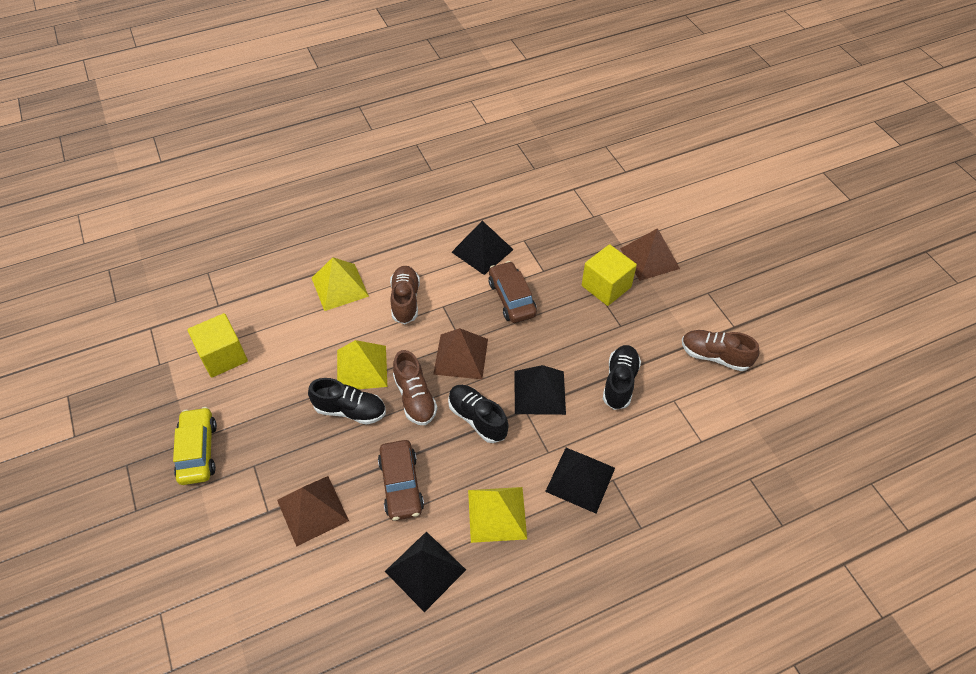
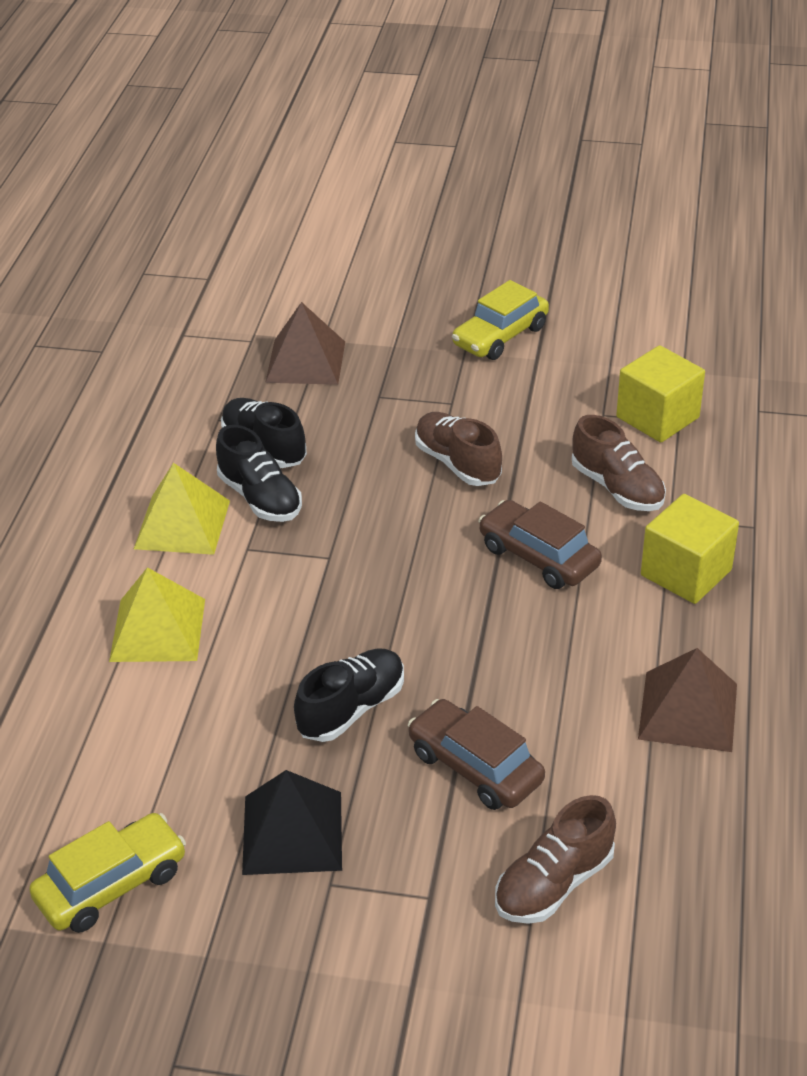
black pyramid: [385,531,466,612] [452,221,514,275] [514,365,566,415] [545,448,615,513] = 4 -> [242,770,342,875] = 1
brown pyramid: [277,476,349,547] [433,328,488,379] [620,228,680,281] = 3 -> [265,302,345,385] [638,648,737,752] = 2
yellow car: [173,407,217,485] = 1 -> [29,813,186,933] [452,280,549,360] = 2
yellow pyramid: [312,257,369,311] [337,340,387,389] [468,487,527,543] = 3 -> [109,567,205,662] [134,463,230,555] = 2

